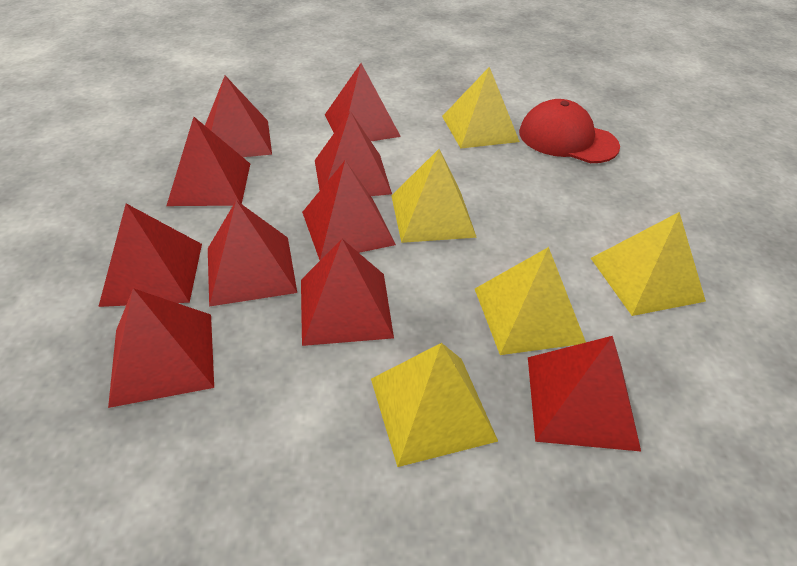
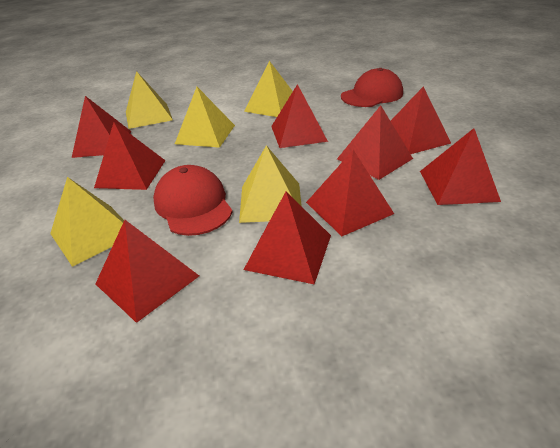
red cap: [519,99,620,163] = 1 -> [153,165,233,236] [341,68,403,107] = 2
red pyramid: [98,204,202,307] [108,288,214,408] [166,117,250,206] [205,76,272,157] [208,200,297,307] [301,239,394,346] [302,160,396,260] [315,111,392,196] [325,63,401,141] [528,336,641,451] = 10 -> [72,96,131,158] [94,122,166,190] [95,220,199,323] [244,192,331,284] [271,84,328,148] [306,150,394,236] [337,105,413,180] [391,86,451,154] [420,128,501,205] = 9

